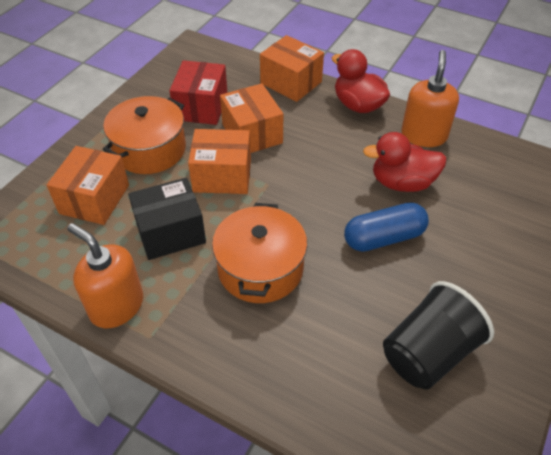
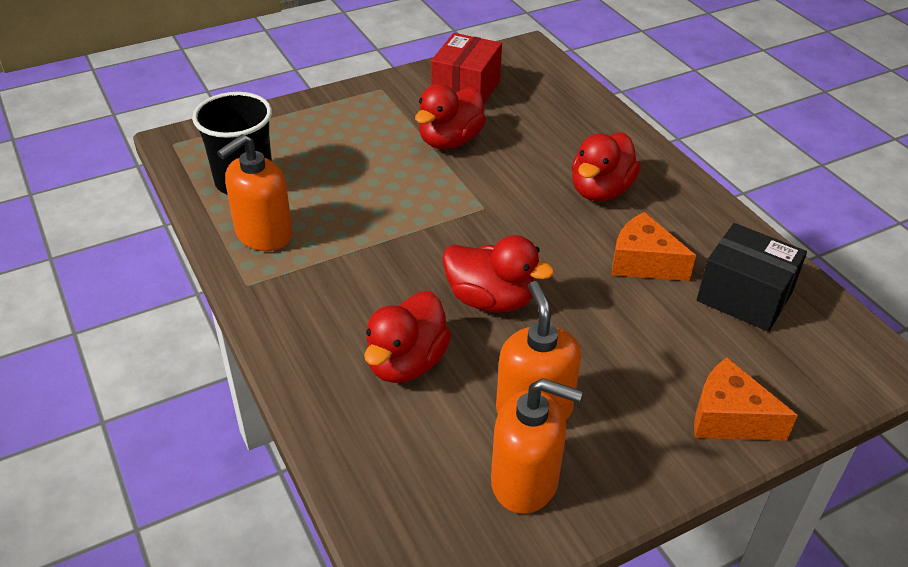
blue capsule: [344,203,429,252] = 1 -> none = 0
orange box: [47,146,129,225] [188,129,251,194] [220,83,283,153] [260,35,324,102] = 4 -> none = 0
orange cheese: none = 0 -> [611,212,696,281] [694,357,798,441] = 2
orange pot: [103,96,186,174] [212,203,307,303] = 2 -> none = 0
orange soap dispenser: [67,223,143,328] [401,50,459,147] = 2 -> [217,134,293,251] [491,378,583,514] [496,281,581,420] = 3
red duck: [332,49,390,113] [363,132,447,192] = 2 -> [364,291,451,383] [415,84,486,149] [442,235,554,313] [572,132,641,201] = 4

